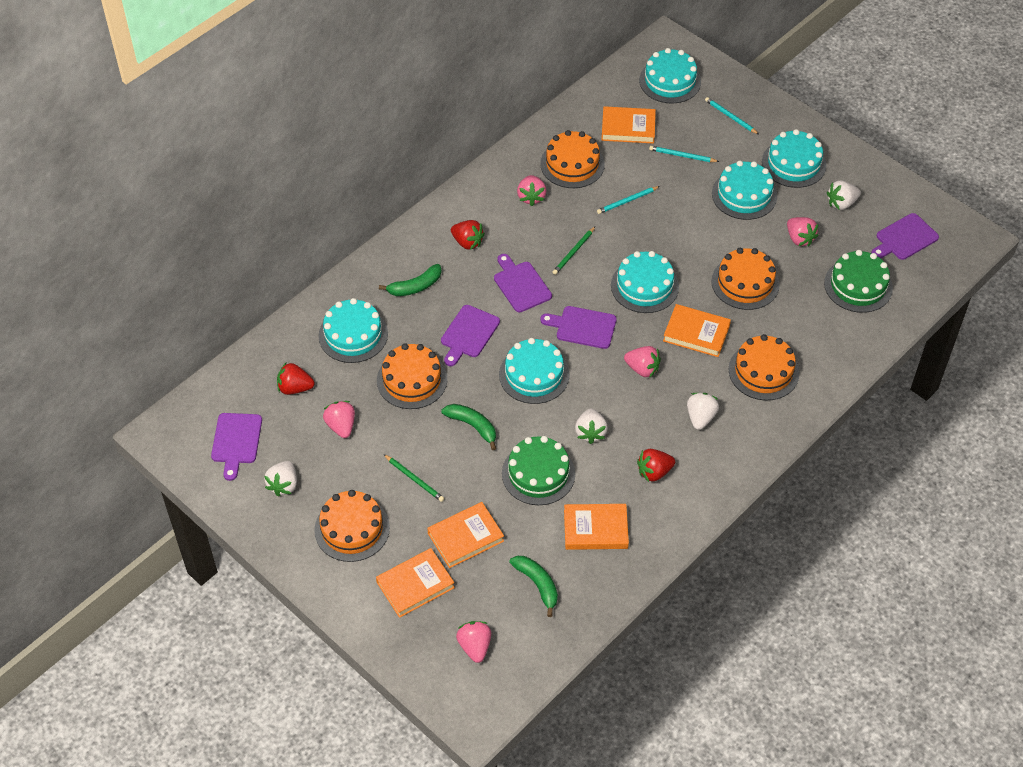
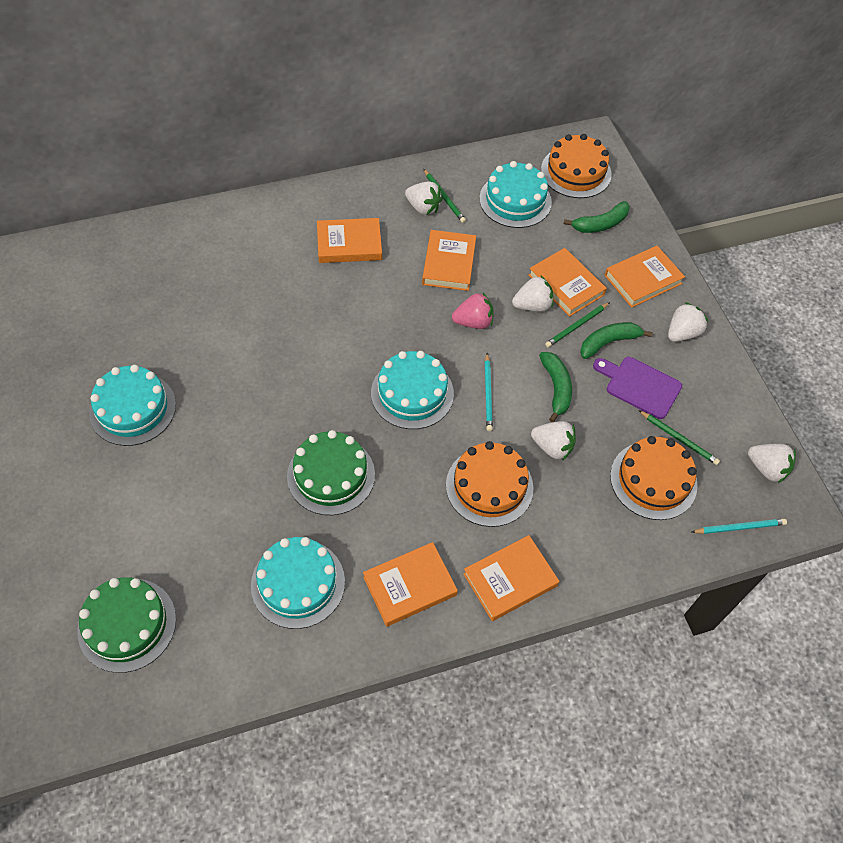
green pencil: [383,454,444,502] [552,227,595,275] = 2 -> [424,169,466,223] [545,302,610,347] [638,410,720,465] = 3
orange book: [376,548,455,618] [427,502,504,568] [564,504,629,550] [601,106,656,144] [663,304,731,357] = 5 -> [317,218,382,263] [363,542,458,627] [422,230,476,291] [463,535,559,621] [528,248,607,317] [605,246,685,308] = 6
orange cake: [314,490,390,562] [377,343,447,409] [540,130,605,188] [711,248,780,310] [729,334,799,400] = 5 -> [446,441,534,527] [541,134,612,198] [610,436,697,520] = 3
pink strawberry: [323,401,355,438] [456,621,491,663] [517,175,546,206] [624,346,661,378] [787,217,819,247] = 5 -> [452,293,493,329] = 1
purple cutting board: [211,413,262,481] [441,305,500,366] [494,254,552,312] [540,306,617,349] [871,213,939,260] = 5 -> [593,357,682,419] = 1
red strawberry: [277,363,315,395] [451,220,485,250] [637,449,675,482] = 3 -> none = 0
turquoise cake: [318,298,388,363] [499,338,570,404] [611,251,679,313] [639,48,701,103] [712,161,777,220] [762,129,827,188] = 6 -> [89,365,176,446] [251,537,345,629] [371,351,454,429] [479,161,552,228] = 4
turquoise pencil: [597,186,660,214] [649,146,719,162] [705,97,759,134] = 3 -> [485,353,493,431] [692,518,787,534] = 2
white strawberry: [264,461,297,497] [575,408,608,444] [687,393,719,430] [827,180,861,210] = 4 -> [405,181,443,215] [512,276,553,312] [531,421,576,461] [668,302,708,342] [748,444,796,483] = 5

